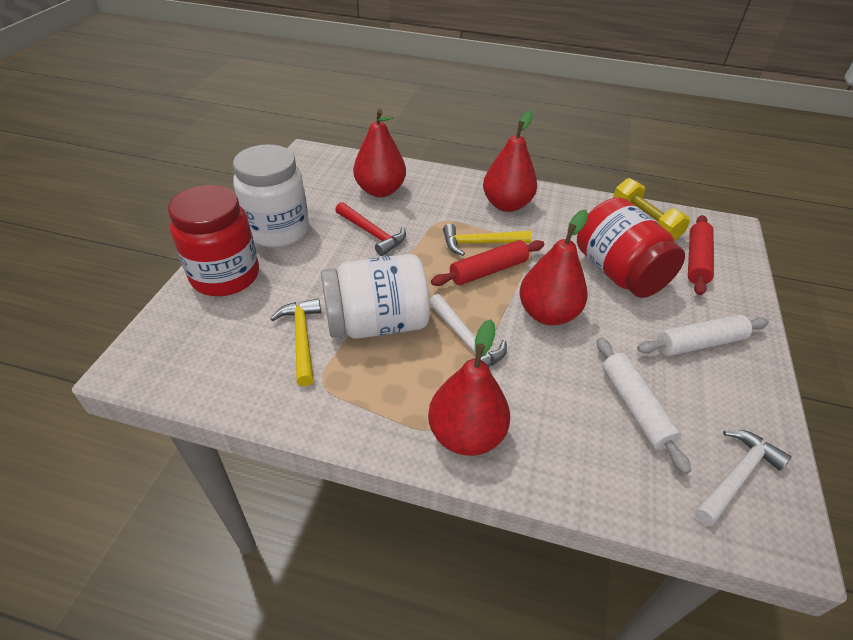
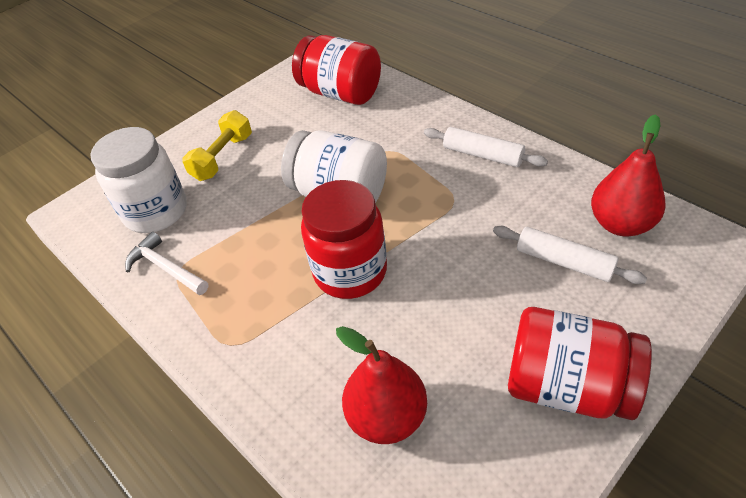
red hammer: [335,202,406,256] = 1 -> none = 0
red jar: [168,185,259,296] [577,197,685,298] = 2 -> [292,35,381,105] [301,180,387,299] [508,307,652,420] = 3
red pear: [353,109,406,197] [428,319,510,456] [483,111,537,212] [519,210,588,325] = 4 -> [336,326,427,444] [591,114,666,236] = 2
red rolling pin: [431,240,544,286] [688,215,714,295] = 2 -> none = 0
white hammer: [430,294,507,367] [695,430,791,526] = 2 -> [125,232,209,295] = 1
yellow hammer: [270,298,321,386] [443,224,532,256] = 2 -> none = 0

